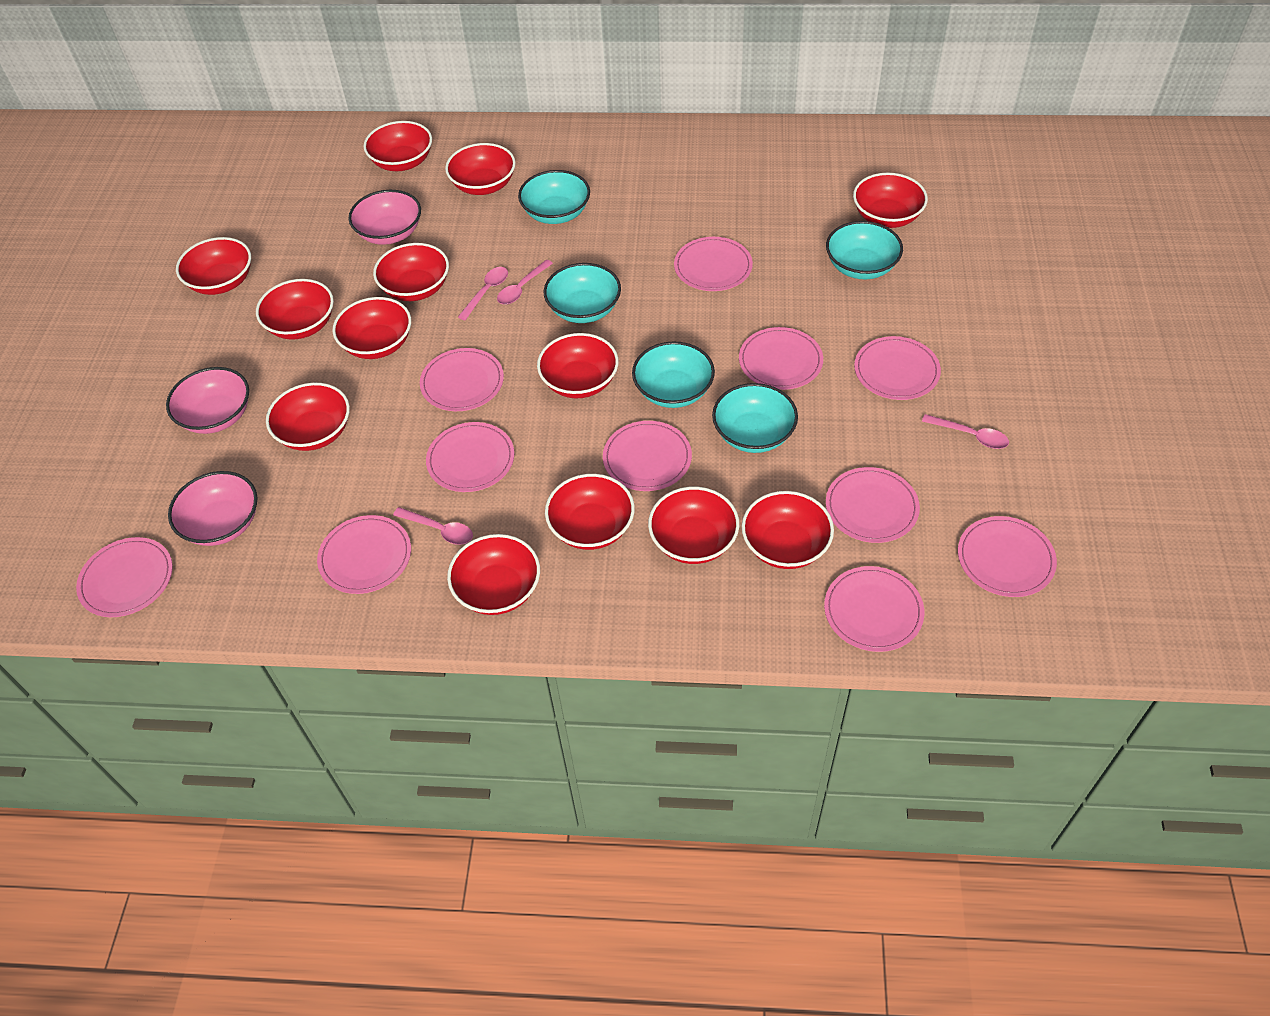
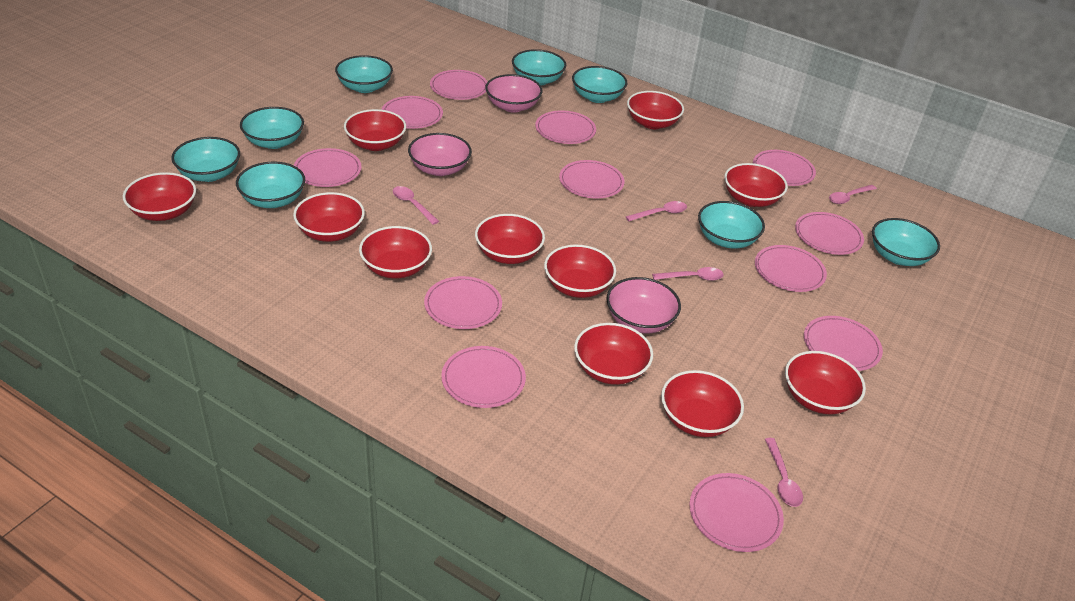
pink plate: [76,537,173,617] [317,515,411,594] [420,348,504,411] [426,422,514,492] [603,421,692,491] [674,237,753,291] [739,327,823,390] [824,566,924,652] [826,467,920,543] [854,336,941,400] [958,516,1057,597] = 11 -> [294,148,362,187] [381,96,443,129] [424,276,502,329] [430,70,487,100] [441,346,526,408] [535,110,596,144] [559,160,625,198] [690,473,784,552] [753,150,816,186] [755,245,827,292] [795,212,864,255] [804,316,883,371] = 12
pink spoon: [393,507,473,545] [458,267,508,320] [497,260,553,305] [922,414,1009,449] = 4 -> [393,186,439,225] [626,201,687,221] [652,267,724,281] [765,438,803,507] [829,185,877,204] = 5
red bowl: [176,237,251,295] [256,279,334,340] [266,383,350,451] [332,297,411,359] [363,121,432,171] [373,243,449,301] [445,143,516,195] [447,534,540,615] [537,333,618,398] [545,474,635,550] [648,487,739,564] [742,491,834,569] [853,173,928,228] = 13 -> [123,172,196,221] [293,192,365,242] [344,109,406,151] [359,226,432,278] [475,214,545,264] [544,245,616,298] [574,323,653,385] [627,91,684,129] [661,370,744,437] [724,163,788,207] [785,351,866,414] = 11
turquoise bowl: [518,170,590,224] [544,263,621,323] [632,341,715,408] [712,383,798,453] [826,221,903,279] = 5 -> [171,137,240,182] [236,162,305,208] [240,107,304,149] [335,55,393,93] [512,49,566,86] [572,66,627,103] [698,201,765,249] [872,218,940,266] = 8

